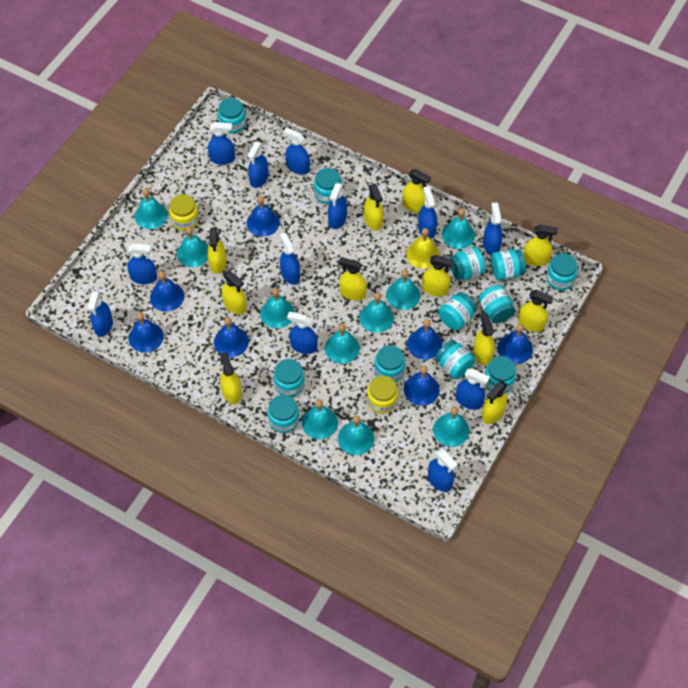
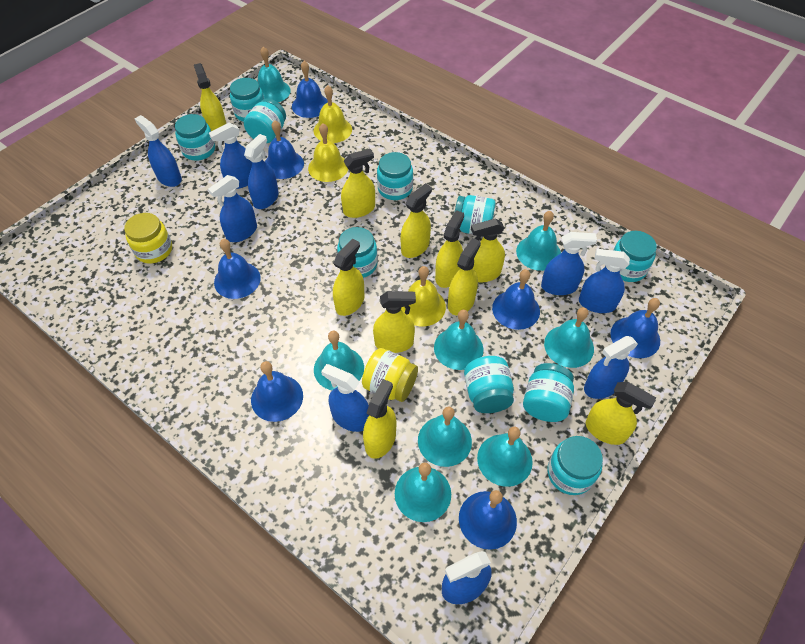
blue spray bottle: [88,291,113,337] [127,243,157,284] [208,122,235,165] [248,142,268,188] [280,233,300,285] [283,128,310,175] [287,312,318,354] [328,183,347,229] [418,186,437,239] [428,449,458,492] [456,369,490,410] [483,203,503,255] = 12 -> [134,115,182,187] [208,175,257,242] [209,123,252,189] [244,134,279,209] [321,364,369,432] [442,551,491,604] [541,232,597,295] [579,249,630,313] [584,336,638,399] = 9
turquoise bell: [135,188,168,229] [177,227,208,267] [260,288,295,328] [302,399,338,439] [325,323,360,364] [338,415,374,455] [359,292,394,333] [386,270,420,310] [433,407,469,447] [442,208,475,249] = 10 -> [258,47,291,102] [314,331,364,390] [395,463,451,522] [418,407,472,467] [434,310,483,370] [477,427,533,487] [516,211,561,271] [544,307,594,368] = 8
turquoise jar: [218,98,246,134] [268,395,299,433] [274,359,305,397] [314,168,342,204] [374,345,405,382] [436,340,475,379] [438,292,477,330] [450,247,486,280] [478,285,515,323] [485,356,516,393] [491,249,526,281] [546,253,578,290] = 12 -> [175,114,215,161] [230,78,264,122] [244,98,286,143] [337,227,378,278] [377,152,413,200] [454,195,496,234] [464,356,514,413] [523,363,574,422] [547,436,603,495] [613,231,657,282] = 10
yellow bell: [406,228,440,269] = 1 -> [308,123,348,182] [314,85,352,143] [401,266,446,326] = 3
yellow spray bottle: [207,227,227,274] [220,352,242,404] [222,271,246,315] [339,257,367,301] [364,184,383,230] [403,169,431,213] [422,255,454,297] [473,313,495,366] [482,381,507,424] [518,290,554,332] [523,224,558,266] = 11 -> [194,63,226,131] [333,239,364,316] [341,149,375,218] [363,379,396,459] [373,291,416,353] [400,183,432,258] [435,210,464,288] [448,238,481,316] [471,219,505,282] [586,382,656,445] = 10

